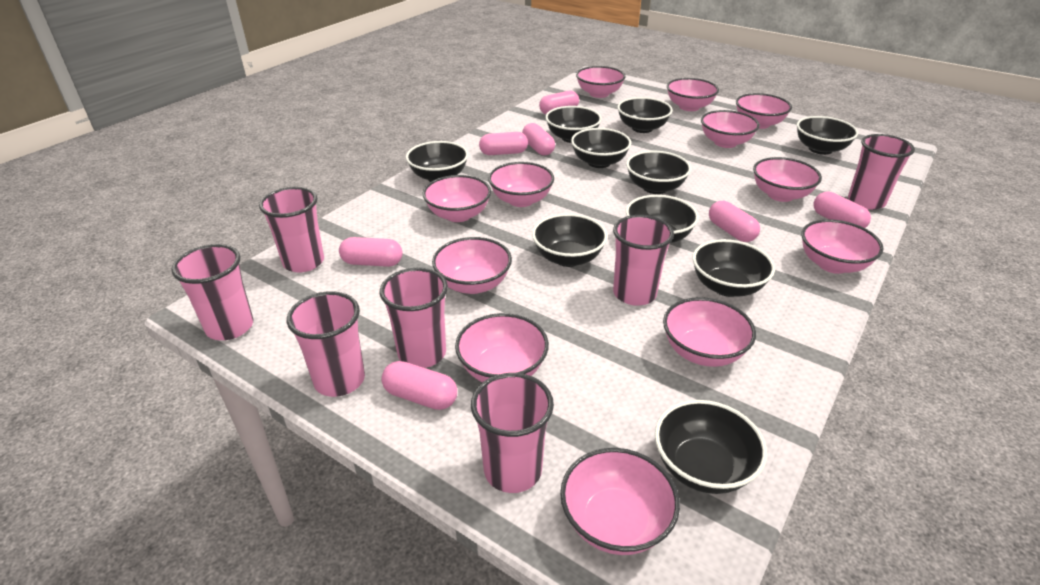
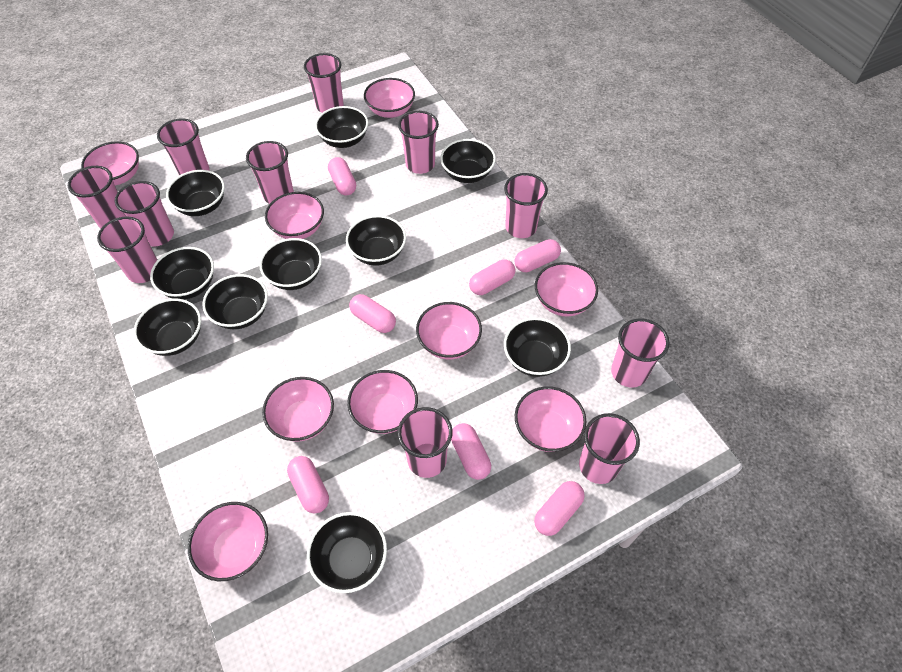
pink bowl: [423,175,491,222] [432,237,512,294] [455,313,549,382] [488,162,554,207] [560,448,680,555] [576,66,626,98] [663,297,756,367] [667,78,719,111] [701,110,760,148] [736,93,792,129] [753,157,822,202] [801,219,883,274] = 12 -> [81,141,139,185] [188,502,268,581] [262,377,334,442] [265,192,324,239] [347,370,418,434] [364,78,415,118] [416,302,482,359] [515,386,586,452] [535,262,598,316] = 9
pink cup: [171,244,253,340] [259,187,324,273] [287,291,365,397] [380,268,448,368] [471,373,554,493] [613,215,674,306] [848,134,915,210] = 7 -> [68,166,126,228] [97,217,157,283] [115,181,174,246] [157,118,210,176] [246,141,294,204] [304,53,344,113] [397,407,453,478] [398,111,439,174] [504,173,548,238] [579,413,640,484] [611,318,670,388] = 11

